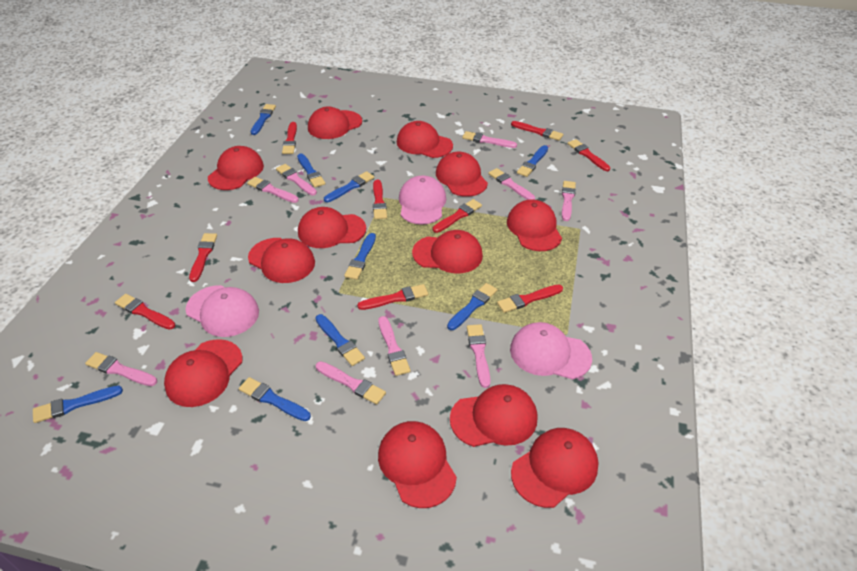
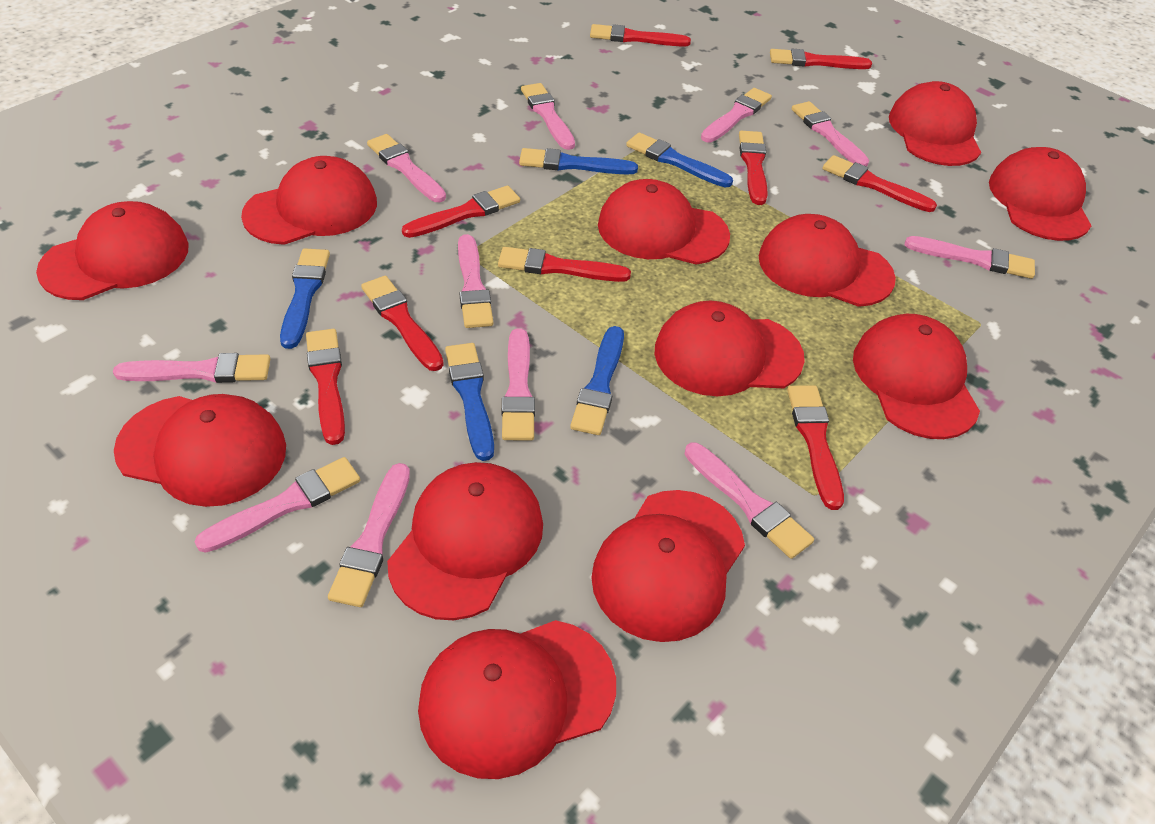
blue brush: [33,386,123,423] [239,377,311,421] [251,104,276,135] [297,153,325,188] [316,314,365,366] [324,171,374,202] [344,233,376,280] [447,283,497,330] [517,145,548,177] = 9 -> [280,248,330,349] [445,343,494,461] [519,148,638,175] [570,326,624,435] [626,133,733,188] = 5
pink brush: [85,352,157,386] [247,177,299,203] [276,164,317,195] [316,361,386,405] [378,316,411,376] [462,131,517,148] [467,324,490,388] [488,168,535,200] [562,181,576,221] = 9 -> [113,353,270,383] [195,457,360,553] [328,463,410,607] [367,134,446,202] [458,234,493,328] [502,328,535,441] [521,83,575,150] [685,442,814,559] [701,88,772,142] [792,101,869,167] [905,236,1035,279] = 11
pink cap: [185,285,259,337] [399,176,446,225] [510,322,592,379] = 3 -> none = 0

